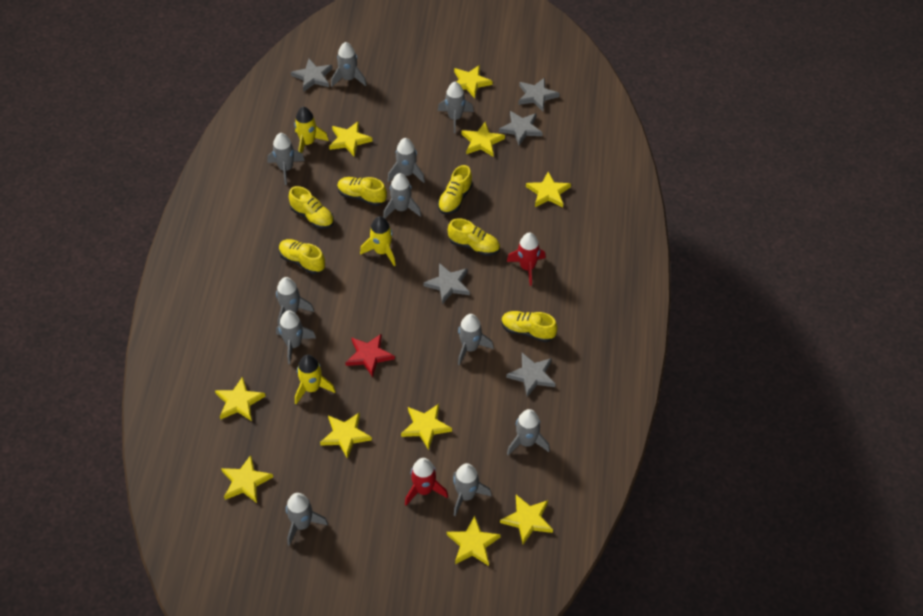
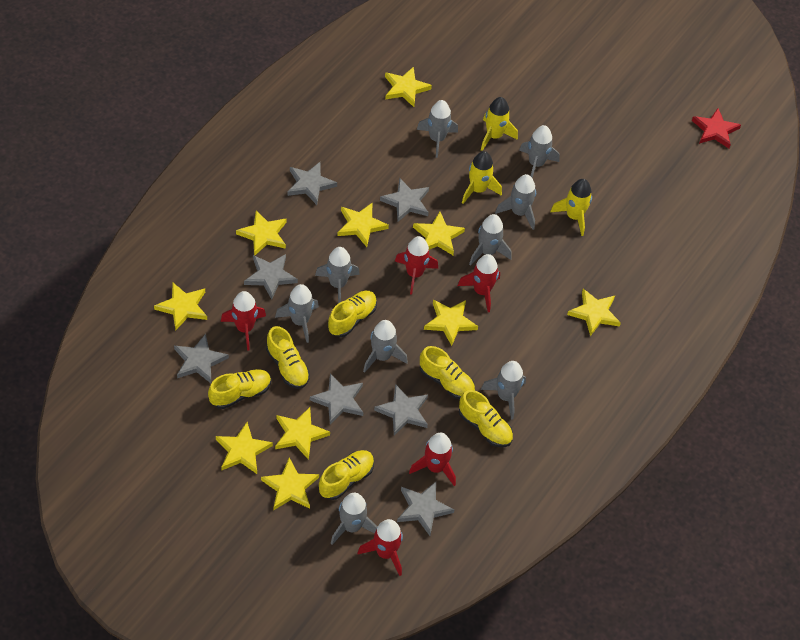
grey rocket: [268,133,305,185] [276,277,314,326] [276,310,316,364] [286,493,328,546] [331,42,367,87] [383,173,421,218] [388,138,425,183] [438,82,474,133] [453,463,492,516] [458,314,494,366] [507,409,550,455] = 11 -> [275,284,319,343] [315,247,360,304] [331,493,377,545] [363,320,408,373] [417,100,458,158] [469,214,512,266] [481,361,526,420] [495,174,536,230] [519,125,560,178] = 9
grey star: [291,59,333,92] [423,263,470,304] [499,111,543,145] [506,353,555,397] [518,77,560,111] = 5 -> [174,334,229,383] [244,254,298,299] [287,162,337,205] [310,373,363,425] [374,384,428,435] [380,178,429,222] [397,482,455,536] = 7
red rocket: [405,458,448,506] [507,233,546,286] = 2 -> [221,291,266,351] [358,519,403,576] [395,236,438,295] [409,433,456,486] [458,254,500,312] = 5

